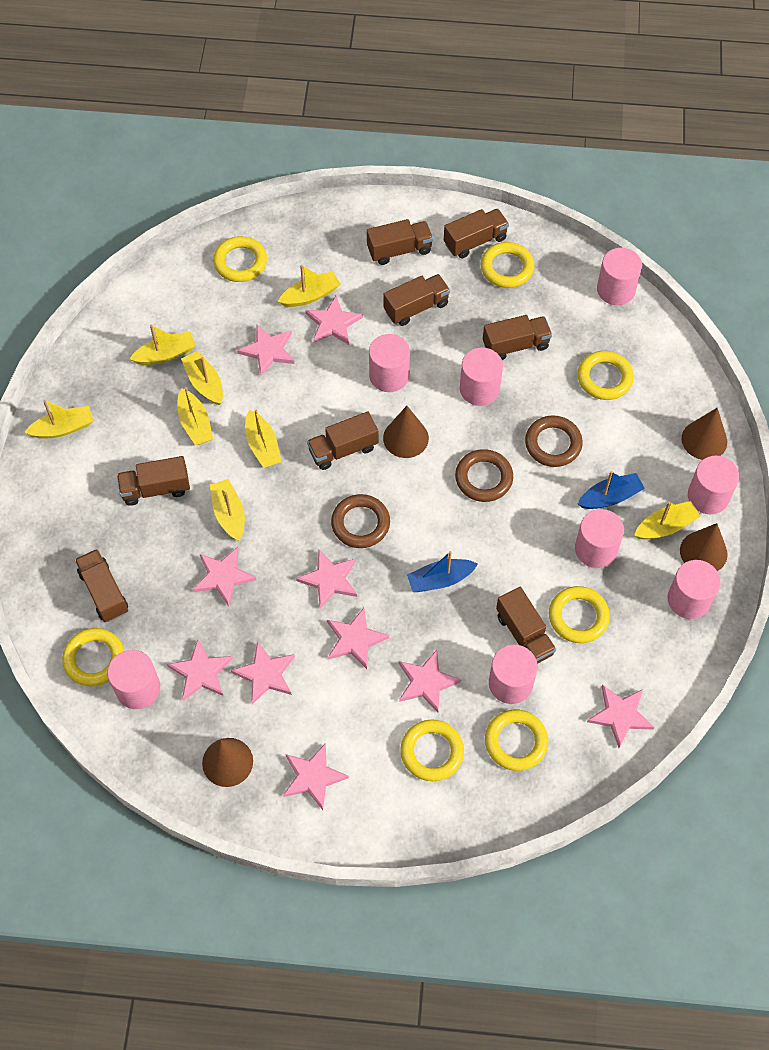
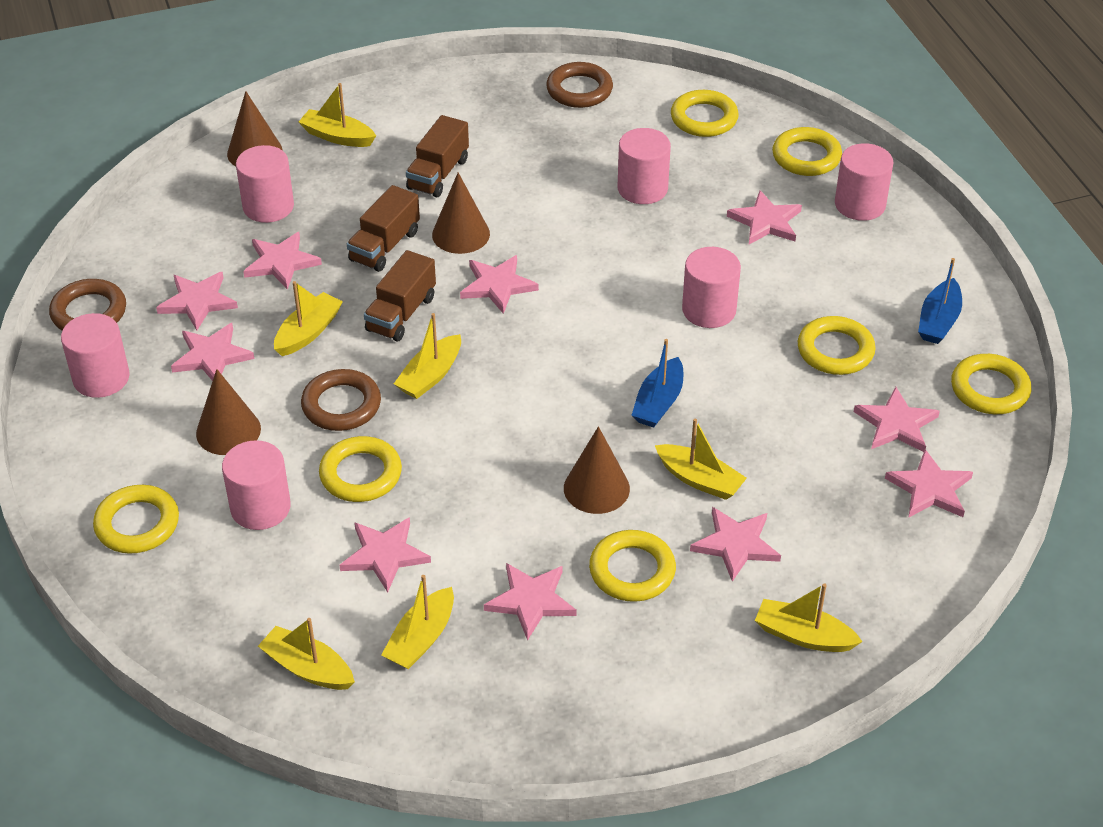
brown truck: [75,549,128,622] [117,456,190,506] [307,412,378,470] [367,219,433,265] [383,274,450,326] [444,209,509,258] [483,315,552,360] [496,587,556,664] = 8 -> [347,185,420,272] [364,250,436,341] [406,115,469,197] = 3
pink cylinder: [108,650,160,709] [369,334,410,392] [460,347,503,406] [489,645,538,704] [575,509,624,568] [597,248,642,305] [668,560,720,619] [688,456,739,514] = 8 -> [61,313,129,398] [222,440,291,530] [236,145,294,223] [618,128,671,204] [682,247,741,328] [835,143,893,221] = 6
yellow boat: [24,400,93,439] [130,325,196,365] [177,387,213,445] [181,351,223,405] [210,479,245,541] [245,410,281,468] [278,265,340,307] [634,501,701,540] = 8 -> [258,618,355,690] [274,281,343,356] [299,83,376,147] [381,575,454,669] [394,313,461,399] [655,418,747,500] [755,583,862,652] = 7

